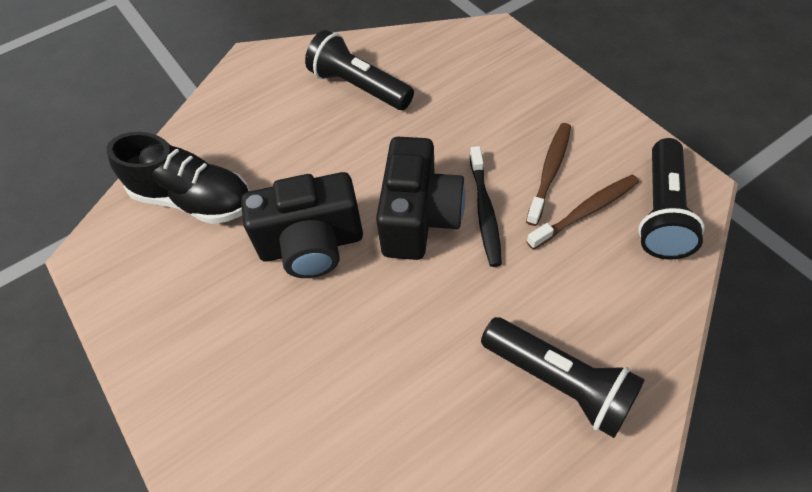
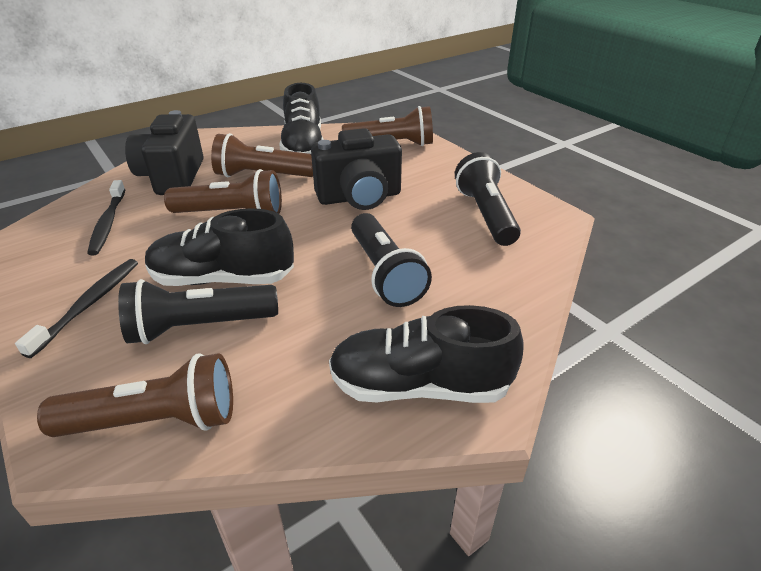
black shoe: [106,132,250,224] = 1 -> [145,208,294,286] [279,83,324,154] [329,305,524,403] = 3
black toothbrush: [470,146,502,267] = 1 -> [15,259,138,358] [87,180,126,256] = 2
brown flashlight: none = 0 -> [37,353,233,437] [164,169,282,214] [211,133,313,177] [342,106,433,146] = 4
brown toothbrush: [526,123,571,226] [526,174,639,250] = 2 -> none = 0

